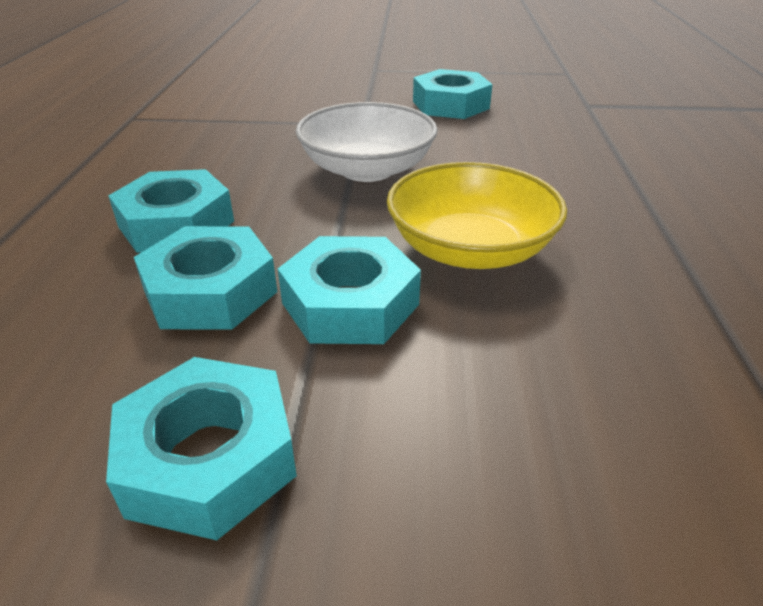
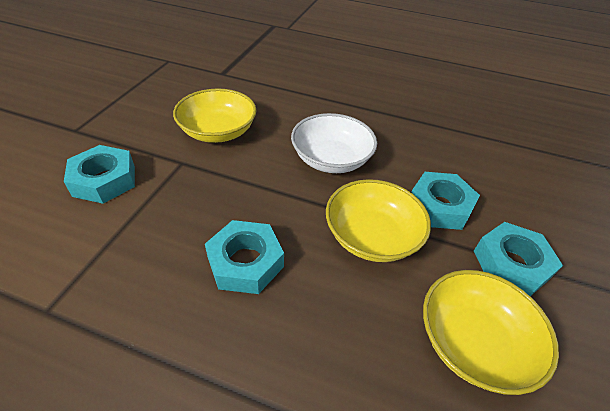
turquoise nut: [106,357,297,540] [108,169,234,253] [134,226,277,330] [278,236,421,344] [413,69,493,119] = 5 -> [64,145,135,204] [205,220,284,294] [411,172,480,230] [474,222,563,296] = 4
yellow bowl: [387,162,567,269] = 1 -> [173,89,257,143] [326,179,431,262] [423,270,559,395] = 3

